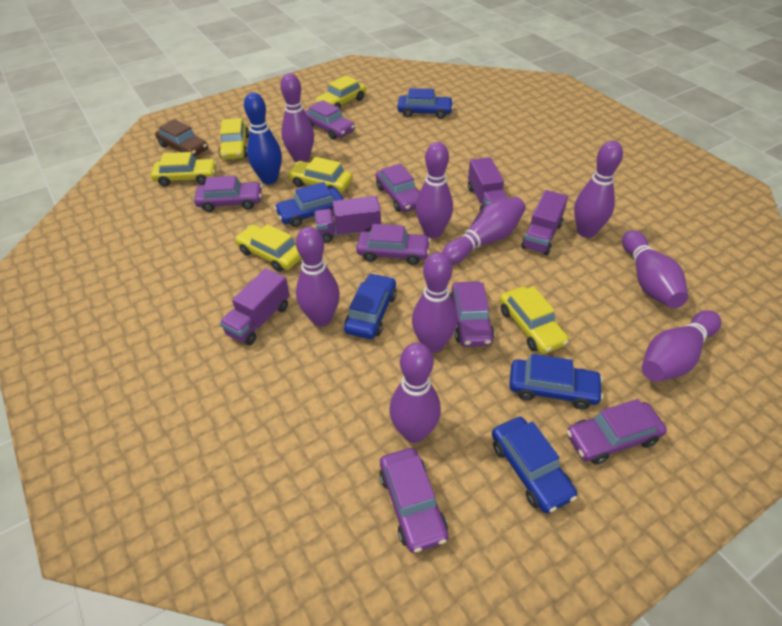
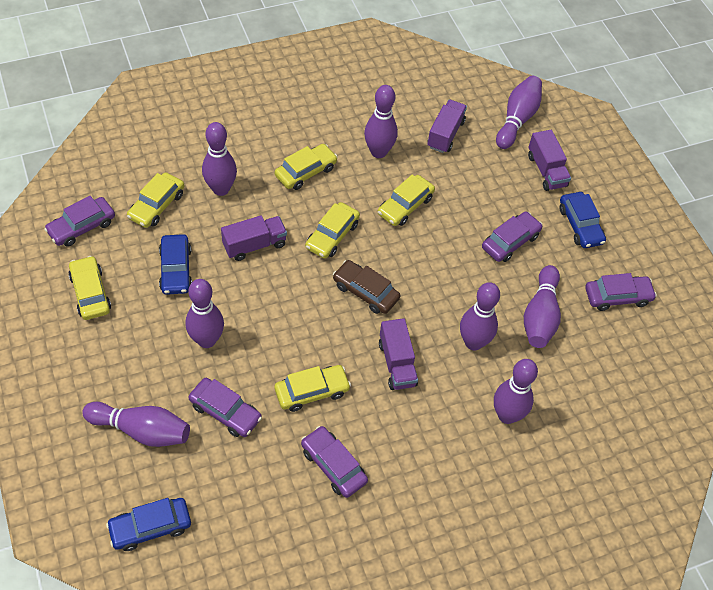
blue bowling pin: [244,92,282,185] = 1 -> none = 0
blue car: [274,182,344,227] [344,273,397,339] [397,88,453,119] [492,417,577,513] [509,354,603,409] = 5 -> [106,498,191,551] [159,234,192,295] [560,192,606,248] = 3
purple bowling pin: [280,73,314,162] [296,227,340,327] [389,343,441,443] [412,252,457,353] [416,142,453,238] [442,197,526,264] [574,141,623,238] [622,230,688,308] [642,310,721,382] = 9 -> [82,402,190,447] [185,279,224,348] [202,122,237,196] [364,85,398,158] [460,282,500,350] [494,359,538,424] [496,76,542,149] [524,265,561,348] = 8
purple car: [194,175,262,212] [305,100,355,140] [356,224,431,265] [376,164,420,212] [379,448,448,553] [450,281,495,347] [566,399,667,465] = 7 -> [44,196,115,247] [188,378,262,437] [301,426,368,498] [482,211,543,262] [585,273,657,311] = 5

